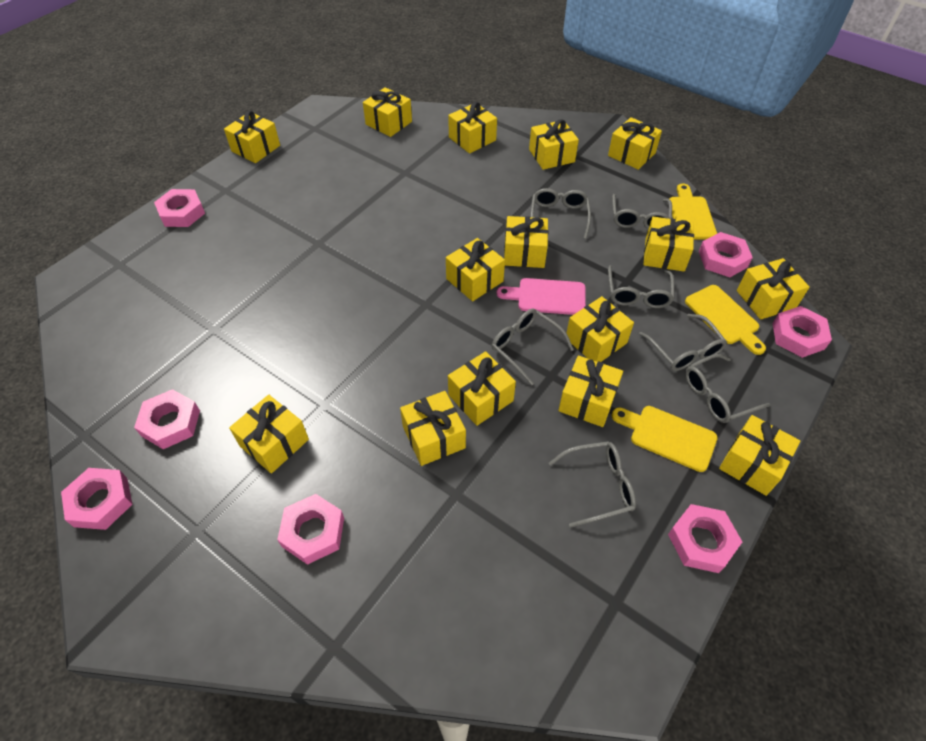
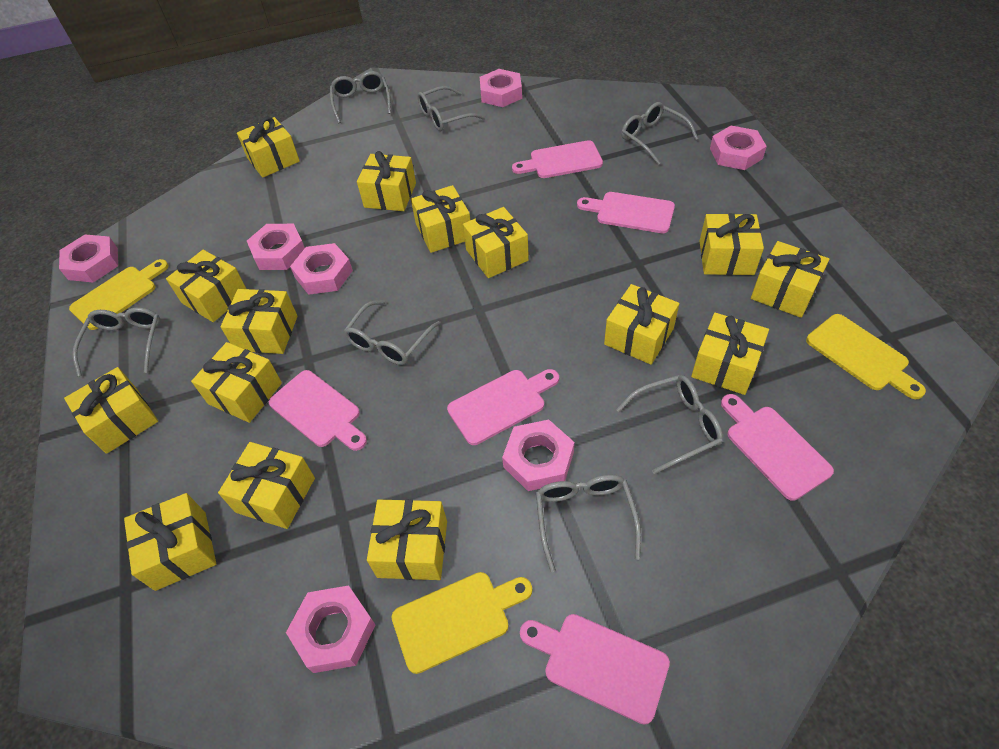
pink cutting board: [496,278,586,315] = 1 -> [269,370,367,451] [447,369,559,445] [512,140,603,178] [520,614,670,725] [577,192,675,233] [721,394,834,501] = 6

